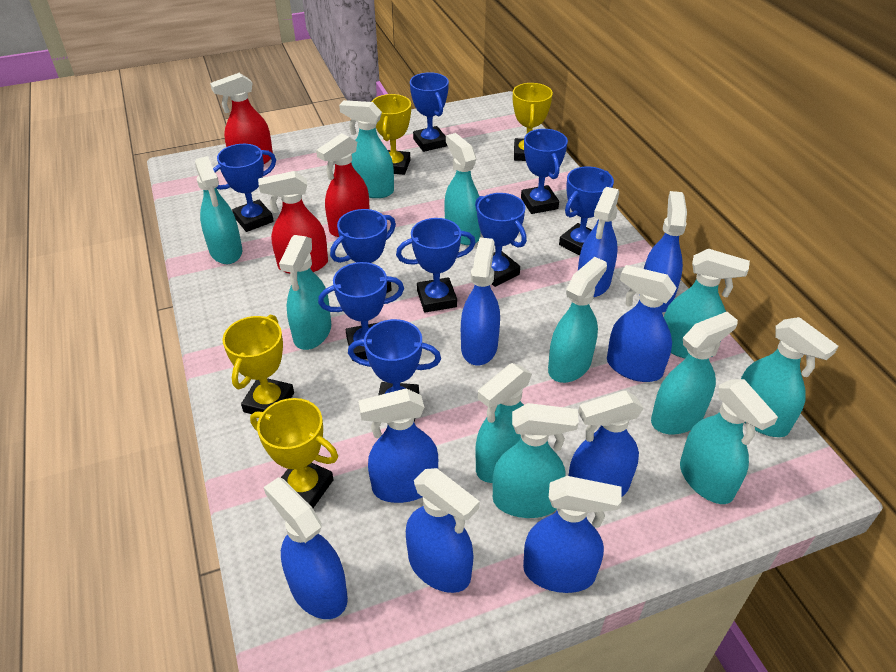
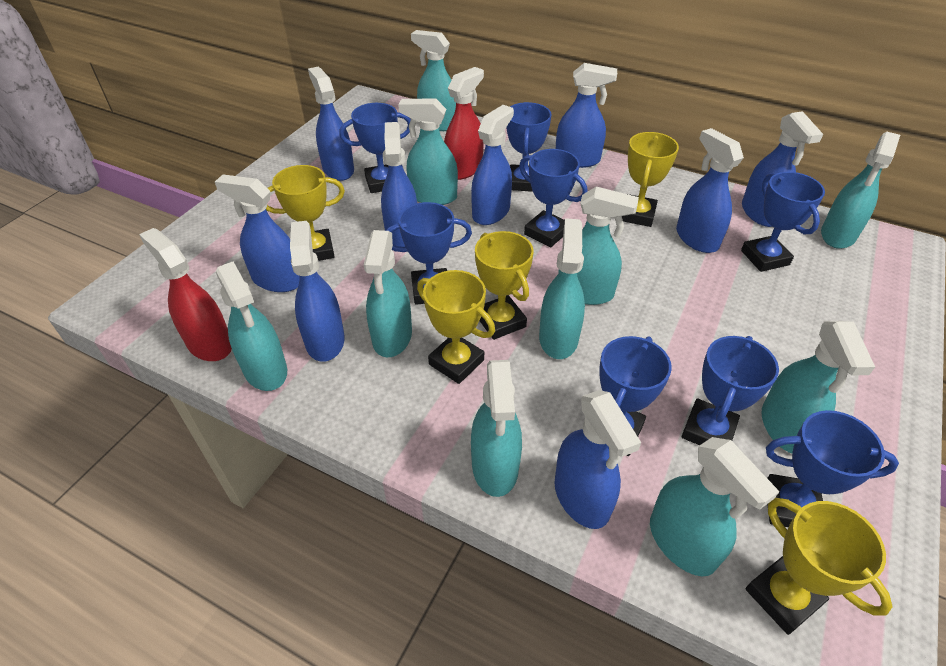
blue trophy: [213,144,276,232] [318,262,404,361] [330,209,396,293] [348,319,441,421] [396,218,476,313] [410,72,449,152] [475,193,527,287] [521,129,568,214] [559,166,614,256] = 9 -> [339,103,411,193] [386,202,472,305] [506,102,551,192] [519,149,587,247] [599,336,672,456] [682,336,779,445] [741,172,825,272] [766,410,899,527] = 8
red spray bottle: [210,73,273,164] [258,171,328,274] [316,133,370,237] = 3 -> [139,228,232,361] [444,67,484,180] = 2
turquoise spray bottle: [195,156,242,264] [279,235,331,350] [339,100,394,198] [444,133,481,245] [475,363,532,483] [493,403,579,518] [548,257,607,383] [651,312,738,435] [664,249,750,358] [680,379,778,504] [741,317,838,437] = 11 -> [216,262,287,391] [364,230,412,357] [398,98,458,205] [411,30,456,131] [471,360,522,497] [539,218,585,359] [558,187,639,305] [650,437,780,576] [761,321,875,453] [821,132,900,249] = 10
yellow trophy: [222,315,294,414] [250,398,338,508] [372,94,411,175] [513,83,553,161] = 4 -> [266,165,345,261] [417,270,495,384] [475,231,534,340] [622,132,679,227] [746,498,892,635] = 5

